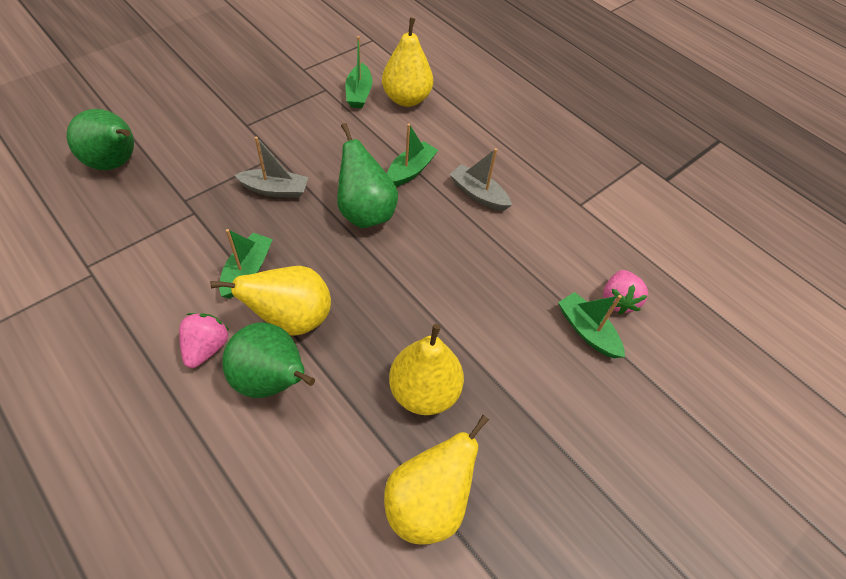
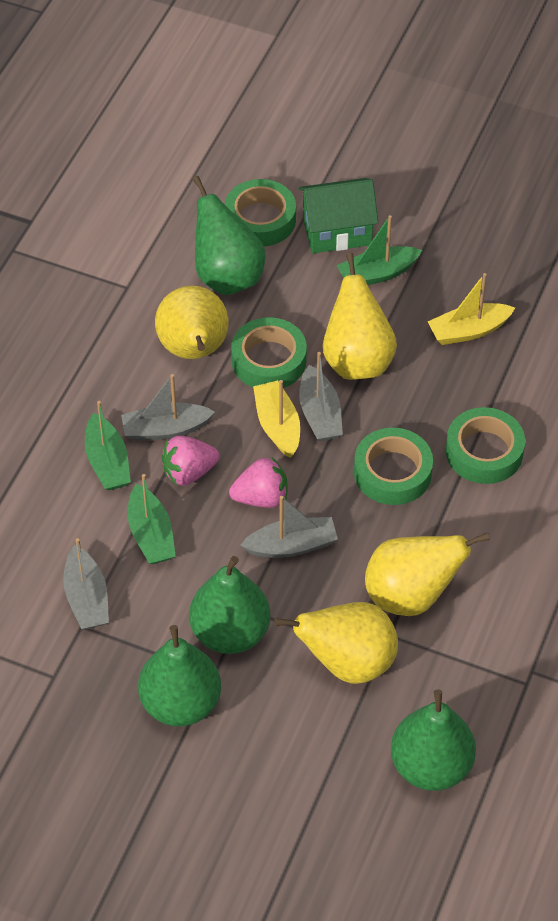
green boat: [219,229,273,299] [345,36,372,108] [387,124,438,187] [558,292,625,358] = 4 -> [85,401,131,490] [128,474,176,564] [337,215,422,285] = 3
green house: none = 0 -> [298,178,378,253] = 1
green pear: [67,109,134,170] [222,322,315,398] [337,123,398,228] = 3 -> [138,625,221,726] [189,556,270,654] [192,176,266,295] [391,689,476,791] = 4
green tape: none = 0 -> [225,179,296,246] [231,317,307,388] [354,428,433,505] [446,407,525,484] = 4
grey boat: [234,137,308,198] [449,148,512,211] = 2 -> [63,538,109,629] [121,374,215,441] [240,496,338,558] [299,352,343,441] = 4
yellow boat: none = 0 -> [253,380,300,458] [428,273,515,345] = 2

